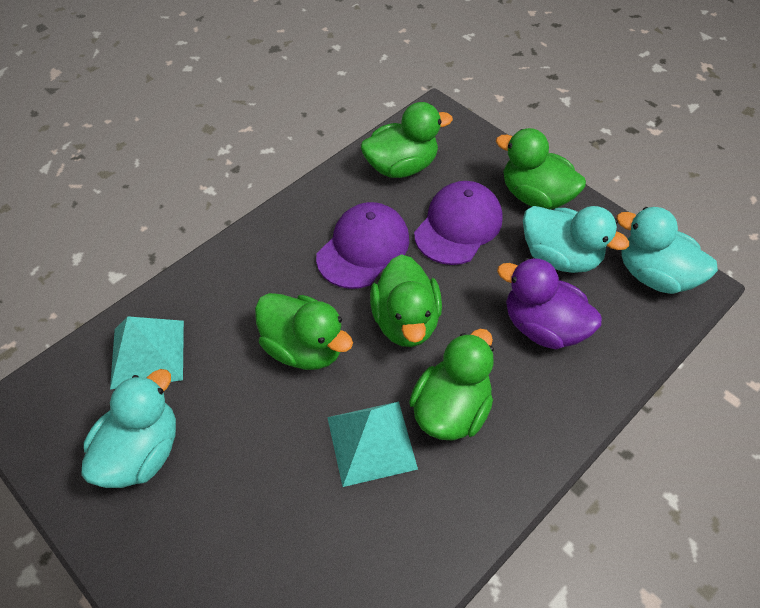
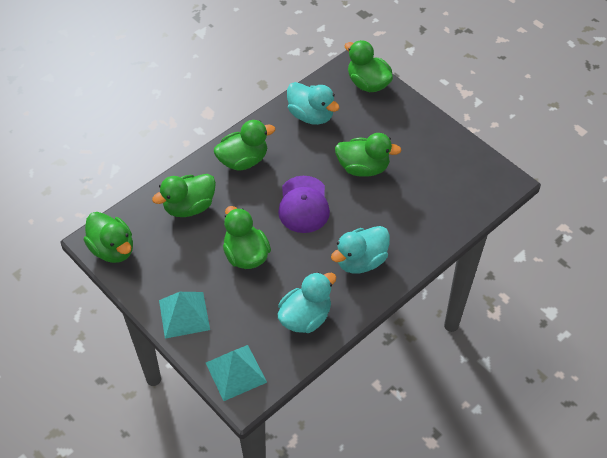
green duck: [255,293,353,370] [361,102,453,178] [370,254,442,347] [409,329,494,441] [496,128,586,209] = 5 -> [84,212,133,263] [152,174,216,217] [214,120,275,170] [223,206,271,269] [335,133,402,177] [344,40,393,92] = 6
purple cap: [316,202,409,289] [414,181,503,265] = 2 -> [278,176,330,233] = 1
purple duck: [497,258,602,350] = 1 -> none = 0

